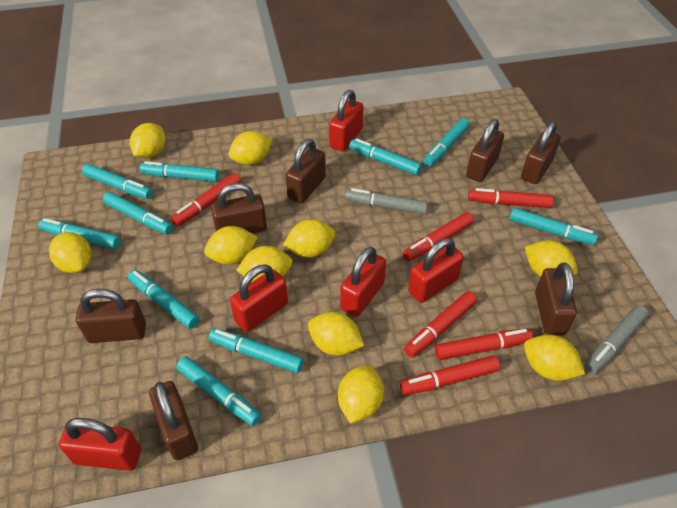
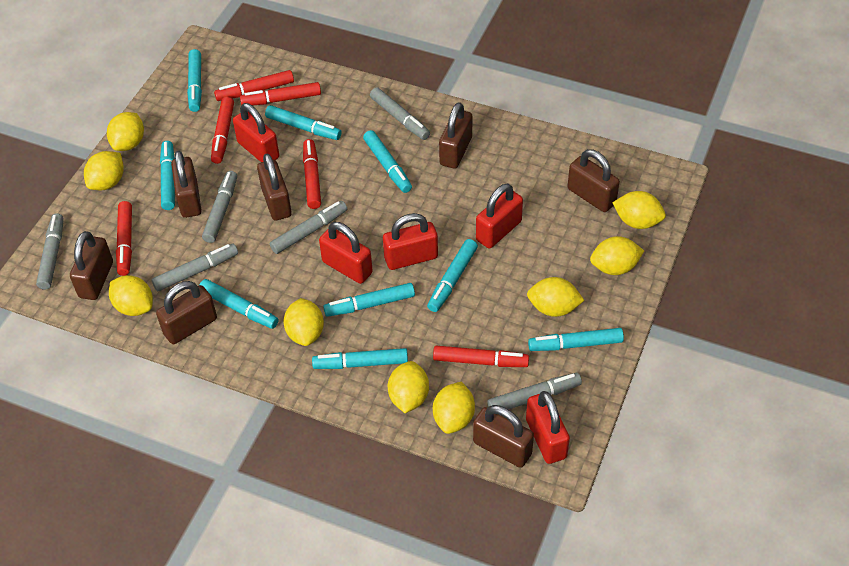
grey marker: [345,188,428,215] [584,305,649,374] = 2 -> [36,213,64,290] [151,244,238,291] [202,171,237,243] [270,201,347,254] [370,87,430,140] [487,373,582,409] = 6
turquoise marker: [38,218,121,249] [82,164,153,199] [103,192,173,234] [128,270,199,329] [140,161,219,182] [176,356,261,426] [209,328,304,373] [349,138,422,175] [423,118,470,167] [509,208,598,245] = 10 -> [160,141,175,210] [187,49,202,112] [200,279,279,329] [265,105,342,140] [312,348,408,369] [323,283,415,317] [363,130,412,193] [427,239,478,312] [528,328,624,351] = 9
yellow lemon: [49,232,92,273] [130,123,166,158] [204,226,258,265] [229,131,272,165] [236,246,293,282] [283,219,335,257] [308,312,364,355] [338,365,384,424] [524,335,585,381] [525,240,578,277] = 10 -> [84,151,124,190] [107,112,144,151] [109,275,153,316] [283,298,324,346] [388,361,429,413] [433,382,475,434] [527,277,584,317] [590,236,644,275] [612,191,666,229] = 9

